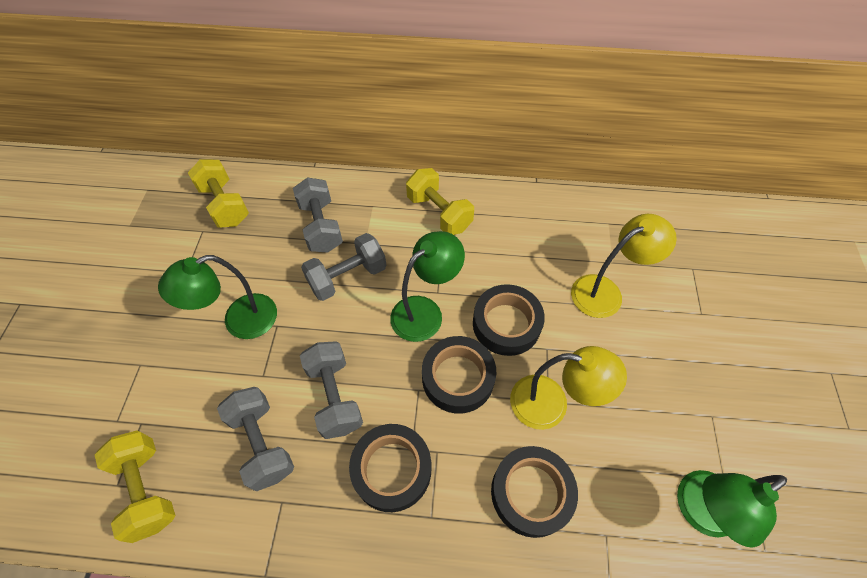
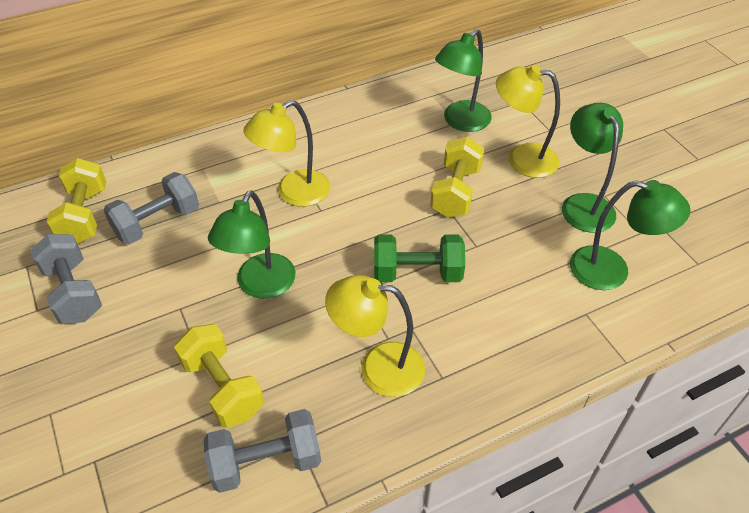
black tape: [349,424,431,512] [422,336,496,414] [473,284,545,356] [491,446,578,538] = 4 -> none = 0
green dumbbell: none = 0 -> [374,235,465,282] = 1
green lamp: [158,255,277,339] [390,231,465,342] [677,470,787,548] = 3 -> [208,191,295,299] [435,29,492,132] [562,103,623,233] [570,180,690,290] = 4
grey dumbbell: [217,387,294,492] [293,177,343,253] [300,341,363,439] [301,233,386,301] = 4 -> [30,234,102,324] [104,172,199,245] [204,409,321,493] = 3
yellow lamp: [510,346,627,430] [571,214,677,318] = 2 -> [243,100,330,207] [325,275,425,397] [496,65,560,178] = 3

